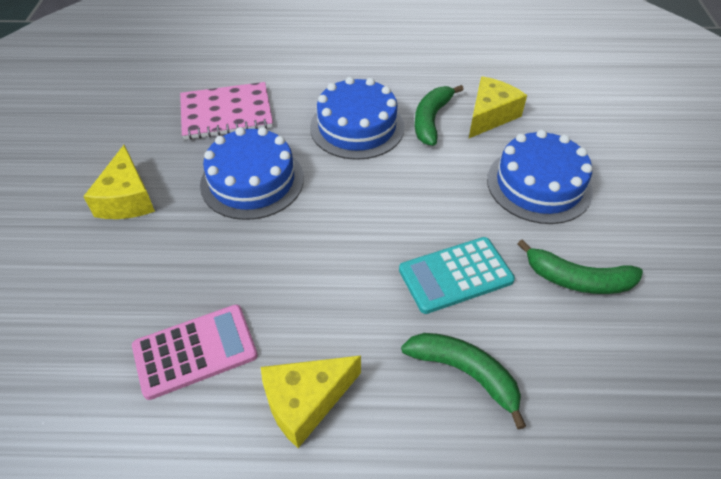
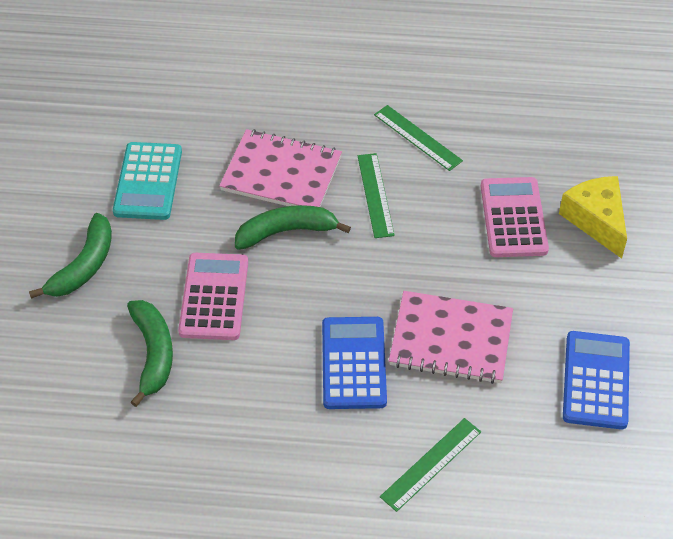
blue cake: [200,127,304,220] [310,77,404,160] [487,130,593,224] = 3 -> none = 0
blue calculator: none = 0 -> [322,317,387,409] [563,331,630,430] = 2
green ruler: none = 0 -> [358,153,395,238] [374,105,463,171] [380,418,481,512] = 3
pink calculator: [132,305,258,400] = 1 -> [178,253,248,340] [481,177,549,257] = 2
pink notebook: [180,82,273,140] = 1 -> [219,129,342,207] [389,291,513,384] = 2
yellow cheese: [83,145,155,219] [261,355,361,448] [469,76,527,138] = 3 -> [559,176,627,259] = 1

